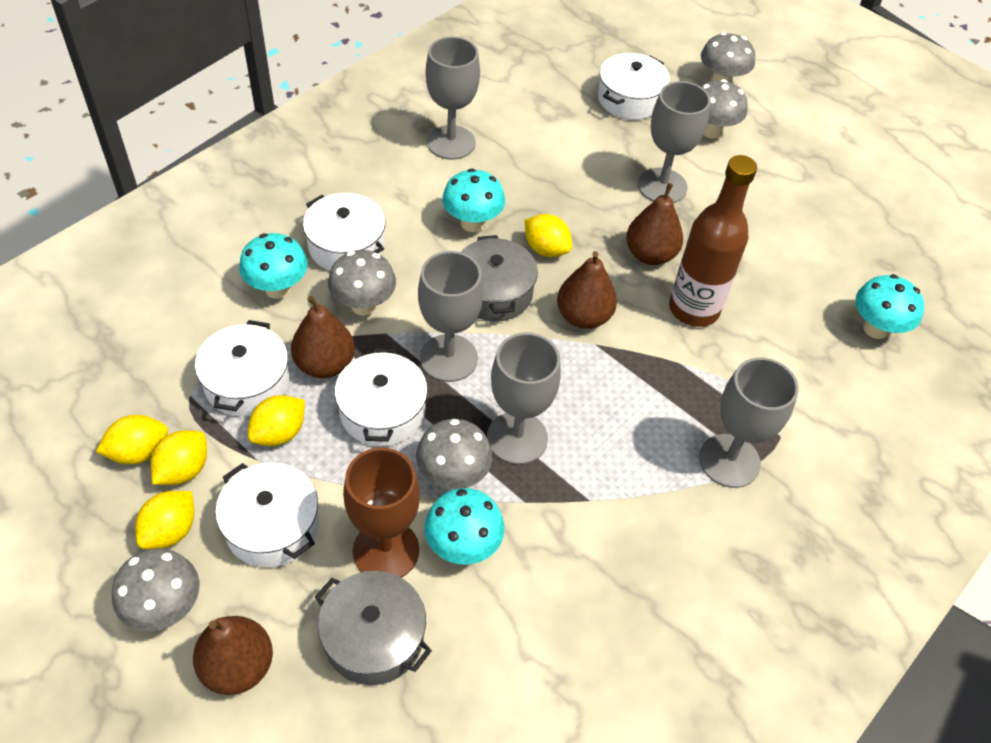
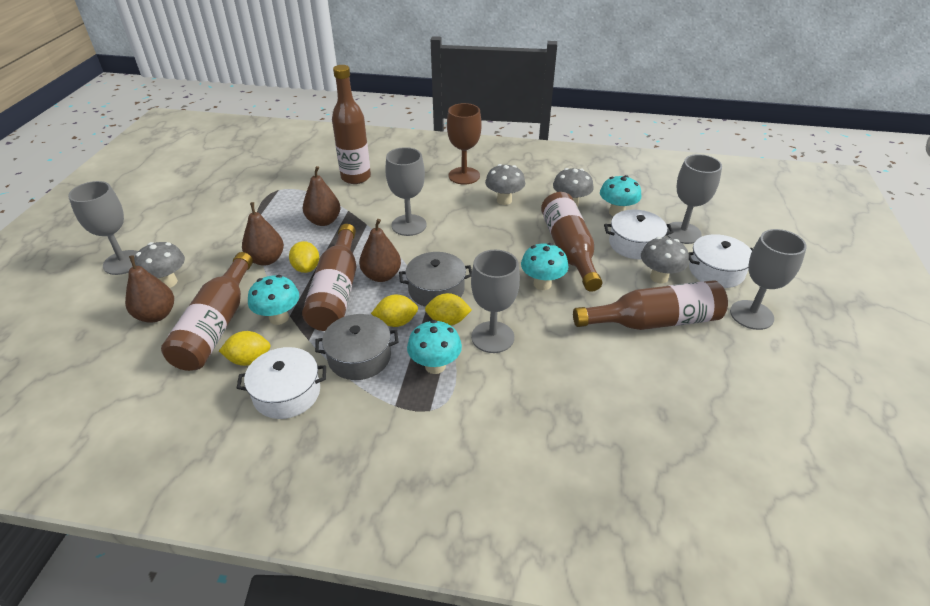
brown bottle: [669,155,757,327] = 1 -> [161,252,253,371] [302,224,357,331] [332,65,371,184] [541,192,602,292] [573,280,728,330] = 5
grey mushroom: [112,548,199,632] [328,250,396,316] [416,419,492,489] [700,79,748,139] [701,32,755,83] = 5 -> [134,242,185,288] [485,164,525,205] [553,168,594,207] [641,237,689,284] = 4
white pot: [195,320,290,417] [215,463,319,567] [303,193,385,271] [335,348,428,446] [598,53,670,120] = 5 -> [237,347,326,419] [604,209,673,259] [688,234,753,288] = 3
yellow lemon: [96,415,168,464] [135,491,194,549] [151,430,207,485] [248,395,305,446] [525,214,572,257] = 5 -> [219,331,271,366] [289,241,319,273] [371,294,418,327] [425,293,472,325] = 4

